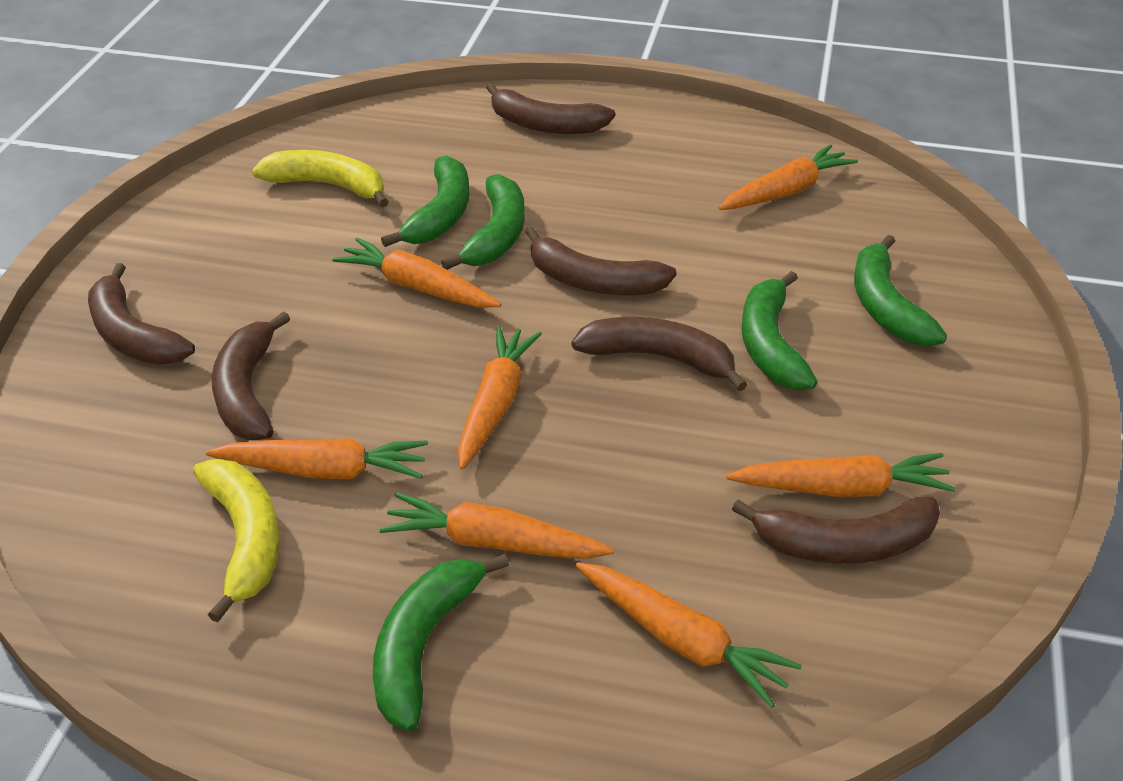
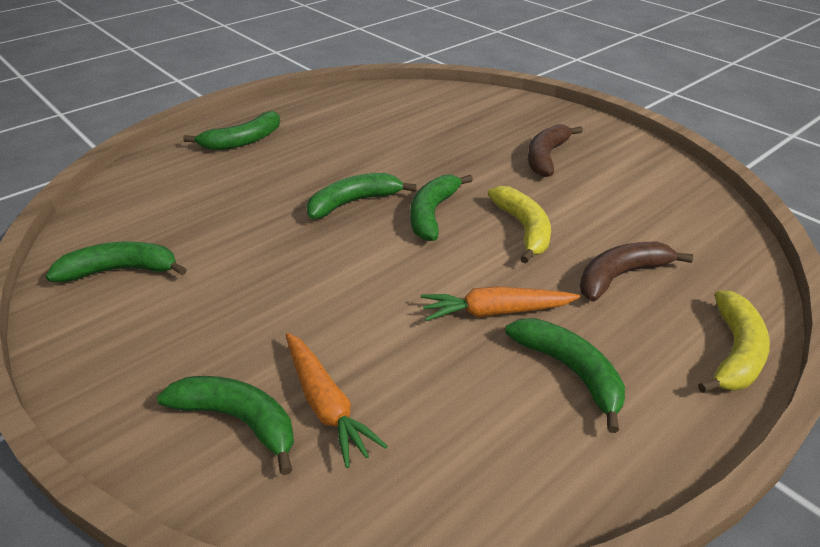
brown banana: [88,263,195,365] [212,311,290,440] [486,83,615,134] [525,227,677,295] [572,317,748,391] [732,496,940,564] = 6 -> [528,124,583,177] [580,241,693,301] = 2
green banana: [373,553,509,731] [381,155,469,247] [441,174,525,270] [741,271,817,390] [854,235,947,347] = 5 -> [45,242,187,282] [157,376,294,475] [183,111,280,150] [306,173,417,219] [410,175,473,241] [505,318,625,433] = 6
orange carrot: [206,438,428,479] [332,238,501,308] [380,492,614,559] [458,326,542,470] [576,562,802,708] [719,144,858,210] [726,453,956,497] = 7 -> [286,333,388,468] [421,286,581,321] = 2

